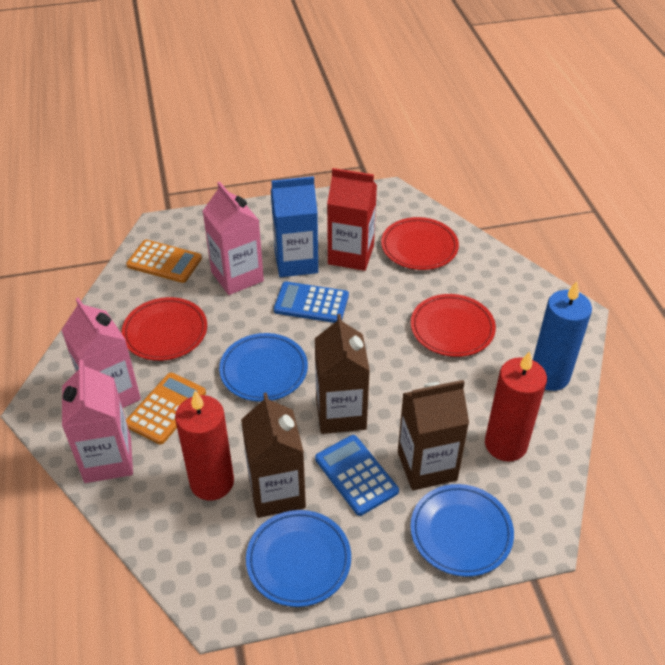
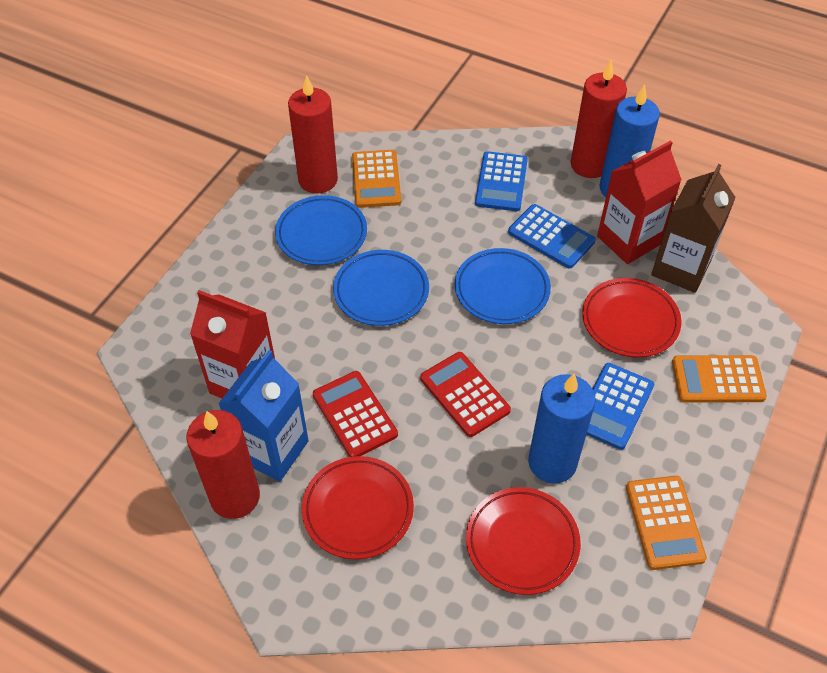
blue calculator: [274,282,349,323] [315,435,399,516] = 2 -> [475,151,528,211] [508,204,596,269] [586,363,654,450] = 3
blue candle: [533,281,592,391] = 1 -> [528,374,596,484] [600,84,660,197] = 2
brown carton: [241,392,306,518] [315,314,370,434] [398,380,469,491] = 3 -> [651,164,736,293] = 1
orange calculator: [126,240,202,283] [126,373,206,445] = 2 -> [352,150,401,208] [626,476,707,570] [672,355,767,403] = 3
pink carton: [61,297,141,408] [62,359,133,483] [202,182,264,295] = 3 -> none = 0
red calculator: none = 0 -> [313,371,398,457] [420,352,511,437] = 2
red candle: [175,391,234,500] [485,351,547,462] = 2 -> [186,410,260,519] [288,75,338,194] [571,60,627,178] = 3
red carton: [327,168,377,271] = 1 -> [190,290,275,398] [597,141,682,264] = 2

